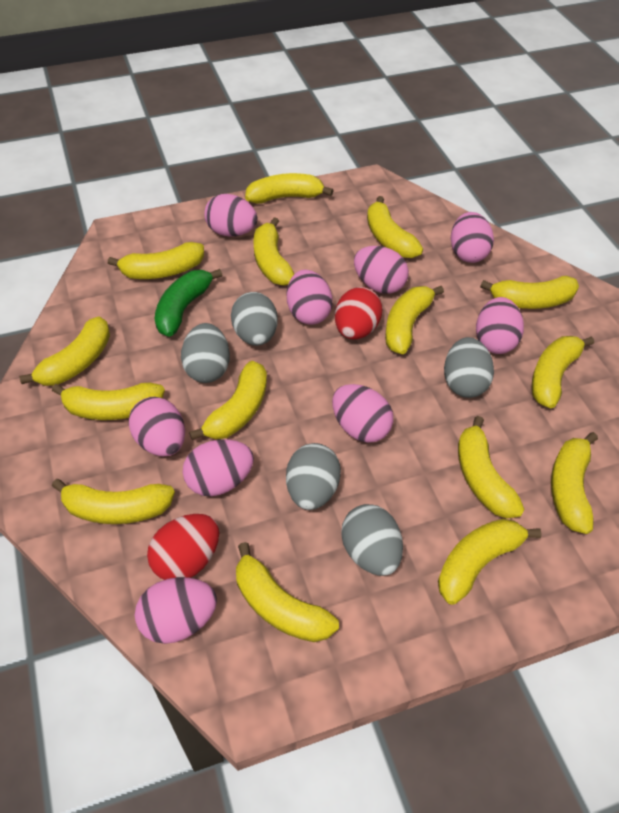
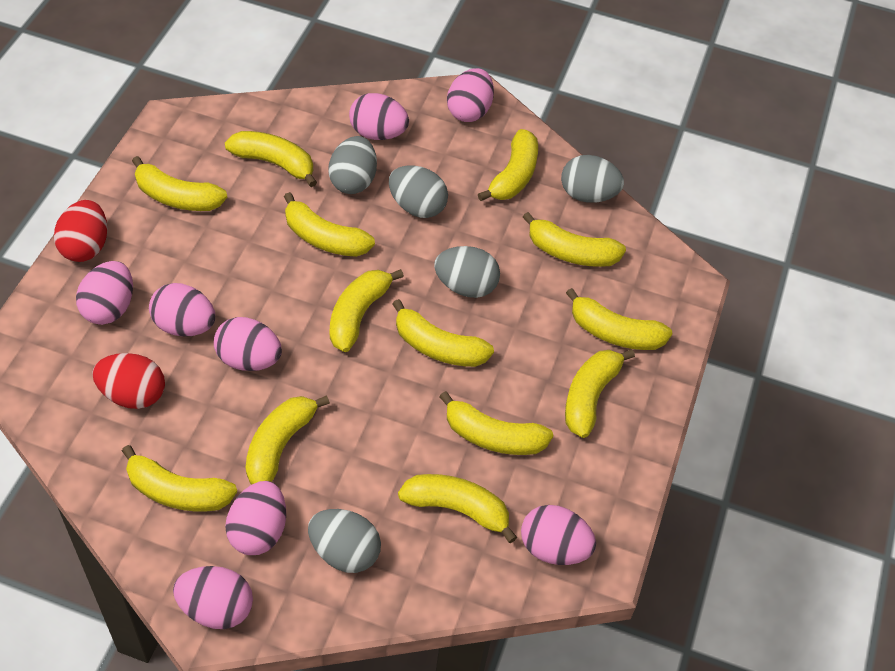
green banana: [155,269,222,337] = 1 -> none = 0
pink egg: [129,397,185,456] [135,577,217,644] [182,439,254,496] [204,194,258,237] [287,270,333,325] [332,384,393,443] [354,246,409,294] [451,212,494,263] [476,297,524,354] = 9 -> [76,261,133,325] [149,283,215,337] [173,566,253,629] [214,317,282,371] [225,481,286,555] [349,93,409,140] [447,68,494,122] [521,505,596,565] = 8
yellow banana: [19,316,110,386] [52,383,165,420] [52,479,175,524] [108,242,204,279] [189,361,267,440] [236,542,339,642] [245,173,334,204] [253,217,294,285] [367,196,423,258] [385,286,444,354] [438,519,542,605] [458,416,525,518] [480,276,579,309] [532,336,594,409] [551,432,598,534] = 15 -> [122,445,237,511] [132,156,227,211] [225,131,317,187] [246,395,330,485] [284,192,375,257] [330,269,404,352] [392,299,494,367] [398,474,517,543] [439,391,553,455] [478,129,538,201] [523,212,626,267] [565,349,635,438] [566,288,672,350] = 13

